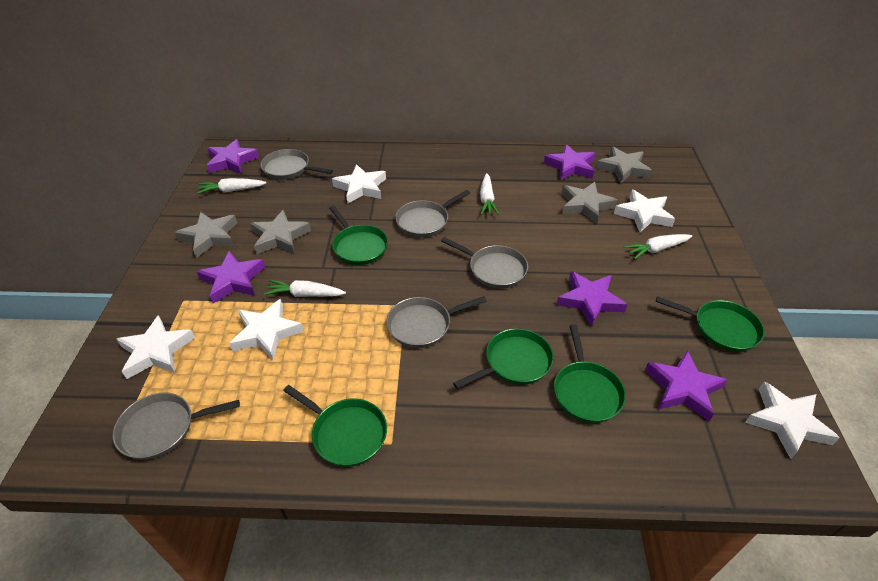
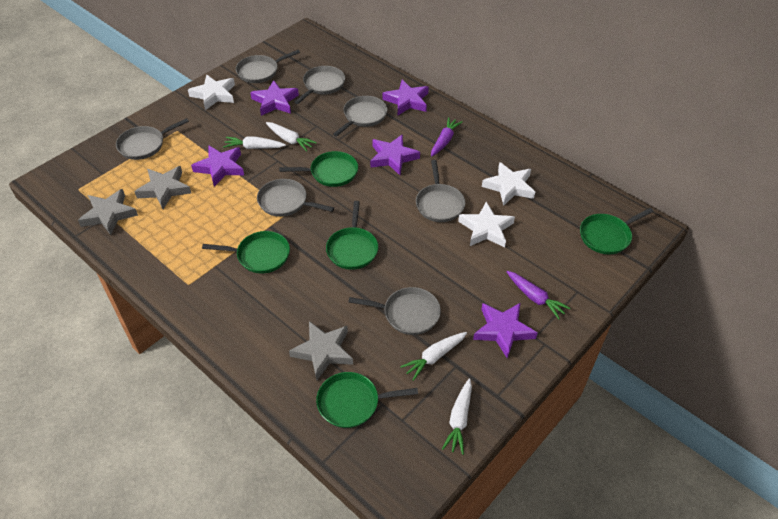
grey pan: [112,393,240,460] [260,149,333,179] [386,296,487,348] [395,190,470,237] [441,237,528,289] = 5 -> [116,118,189,160] [236,50,300,83] [257,179,334,217] [295,66,345,104] [333,96,387,136] [349,287,441,335] [416,160,465,222] = 7
grey star: [174,212,237,258] [250,210,311,254] [561,182,617,224] [596,147,652,184] = 4 -> [78,189,138,235] [134,166,191,209] [289,321,353,380] = 3
purple carrot: none = 0 -> [431,117,463,156] [507,271,570,319] = 2
white star: [117,315,195,379] [229,299,304,360] [332,164,386,204] [614,190,675,232] [745,381,840,459] = 5 -> [188,74,235,110] [458,202,515,248] [482,162,535,206] = 3

